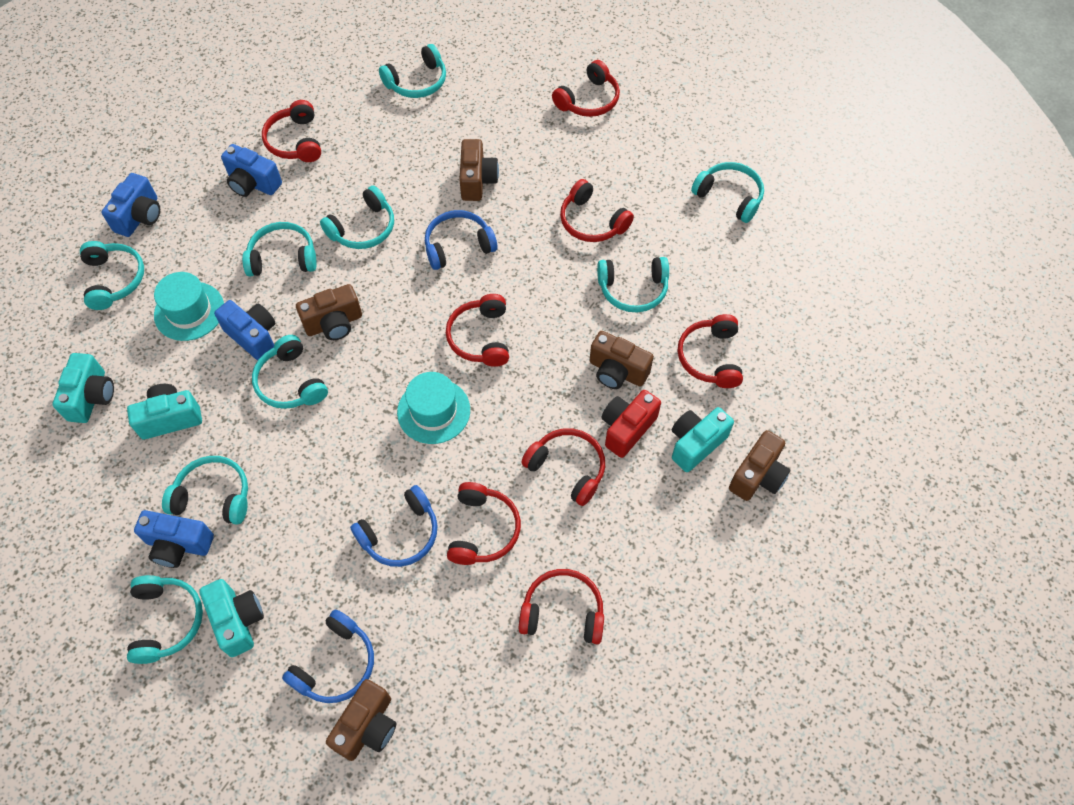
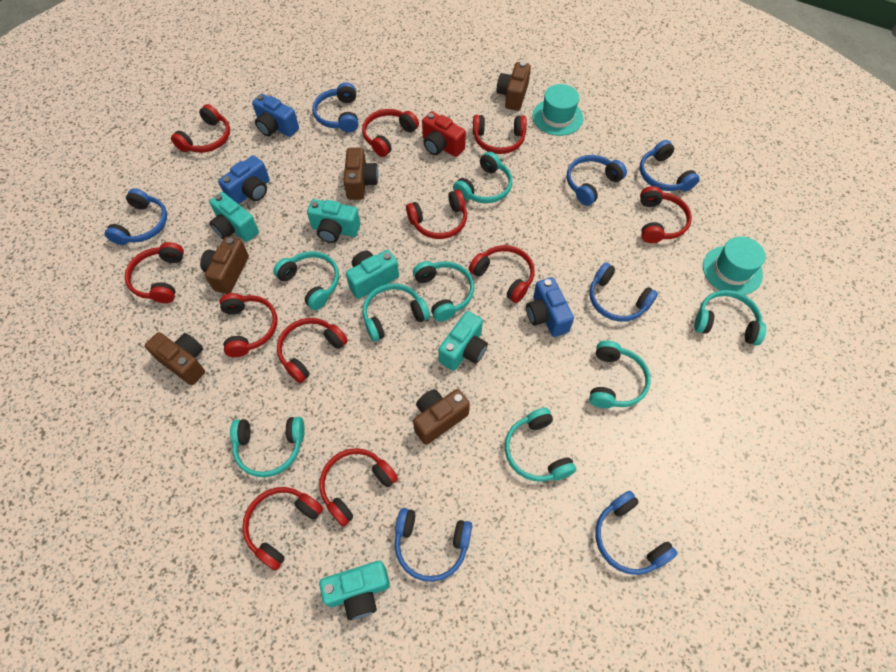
blue camera: [102,173,160,237] [134,510,214,568] [214,300,276,361] [221,144,282,197] = 4 -> [218,155,270,204] [252,94,299,137] [526,277,574,337] = 3
blue headphones: [282,609,374,703] [350,485,438,567] [425,210,497,270] = 3 -> [105,188,167,245] [312,82,358,133] [395,508,472,582] [567,155,627,206] [589,262,658,321] [595,491,677,575] [639,140,700,192] = 7
red headphones: [262,100,321,162] [446,294,509,367] [447,482,521,565] [519,569,604,644] [521,428,605,506] [552,60,620,117] [560,179,634,242] [678,314,743,388] = 8 -> [125,242,184,303] [171,104,230,153] [220,293,277,357] [242,487,323,570] [277,318,348,383] [319,448,398,526] [362,109,419,157] [406,190,467,239] [469,245,535,303] [473,115,527,154] [640,186,692,243] = 11
turquoise camera: [53,353,114,423] [127,384,202,439] [199,579,264,657] [672,407,734,472] = 4 -> [209,192,259,242] [307,199,360,243] [319,561,390,620] [346,250,399,299] [438,311,488,371] = 5
turquoise headphones: [80,241,144,310] [127,575,203,664] [162,456,248,525] [242,222,317,277] [252,335,328,409] [320,186,394,249] [379,44,446,98] [597,257,669,312] [691,162,764,223] = 9 -> [230,417,305,477] [273,251,339,310] [363,283,430,342] [413,261,474,322] [453,151,512,203] [505,408,576,482] [589,341,651,408] [694,290,766,346] = 8

